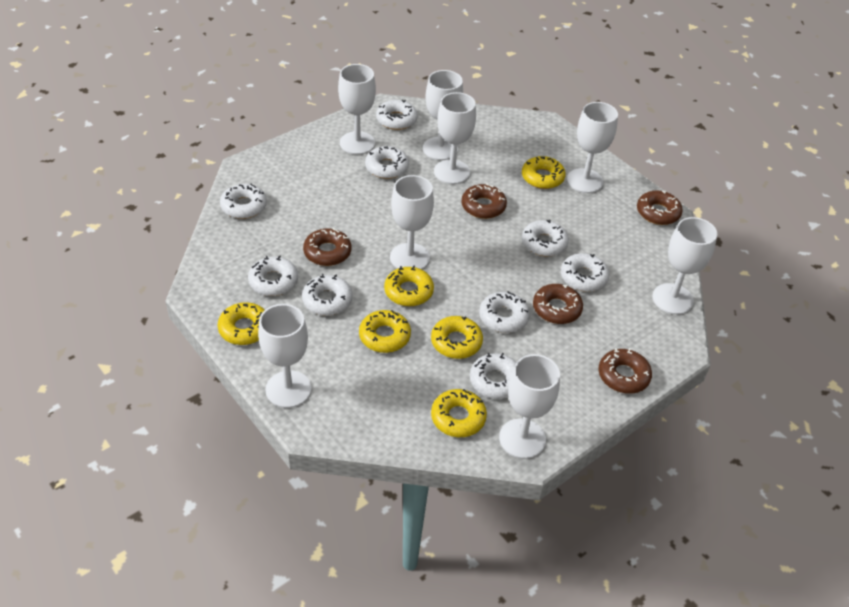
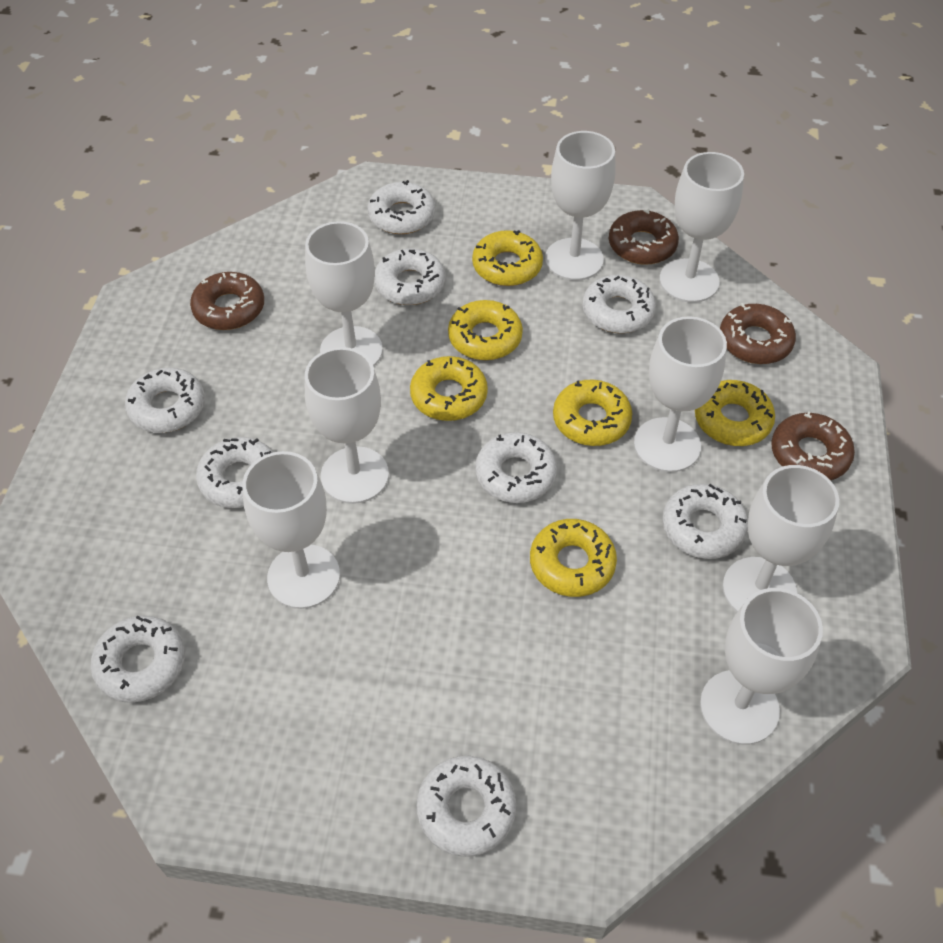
brown donut: [303,228,351,266] [462,183,507,219] [533,284,583,324] [598,348,652,394] [637,190,683,225] = 5 -> [190,272,264,330] [609,209,679,265] [720,303,796,364] [771,411,855,480] = 4

